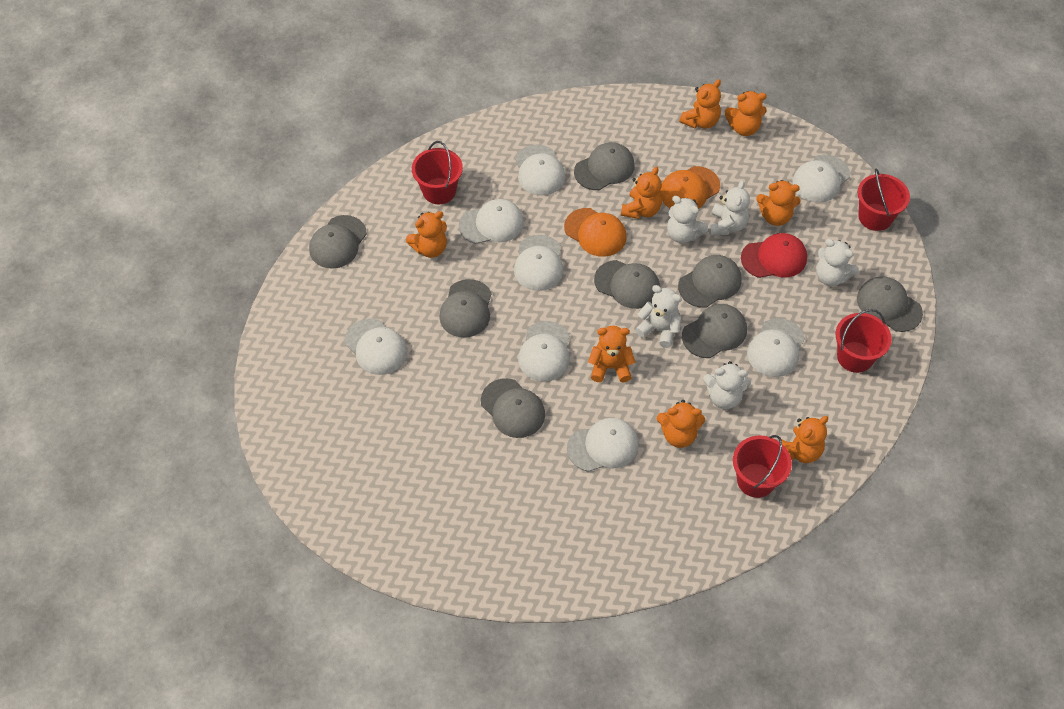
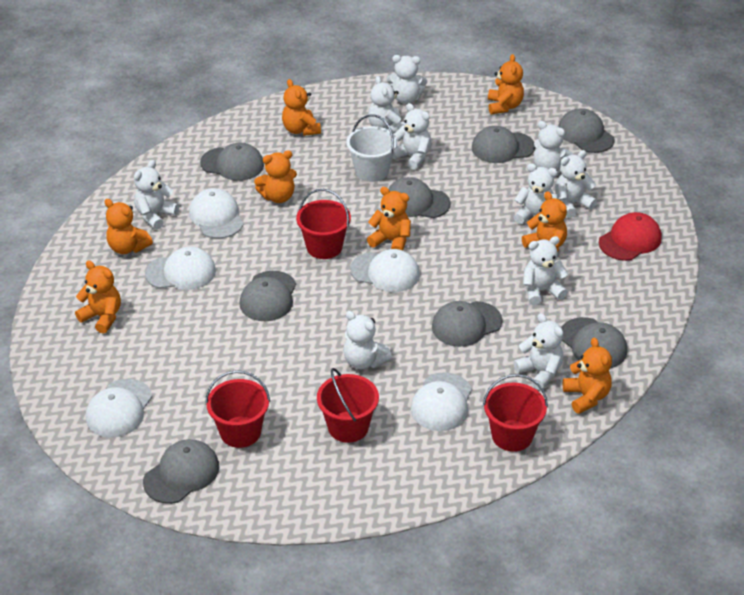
orange cap: [564,208,626,257] [660,166,720,209] = 2 -> none = 0
white bucket: none = 0 -> [346,114,397,182] = 1
white cap: [345,318,407,375] [459,199,524,244] [514,235,563,291] [515,145,565,196] [518,321,570,382] [567,418,639,472] [747,318,805,377] [792,154,850,203] = 8 -> [86,379,152,438] [145,247,216,290] [189,188,244,238] [350,249,420,292] [410,372,472,431] = 5
white teddy bear: [635,285,682,348] [667,196,708,243] [703,361,751,409] [709,180,750,235] [816,239,859,286] = 5 -> [134,160,179,230] [343,311,392,369] [368,76,405,133] [387,55,427,104] [392,103,431,170] [513,313,563,390] [514,163,558,224] [523,236,568,305] [534,121,573,173] [555,150,597,218] = 10

